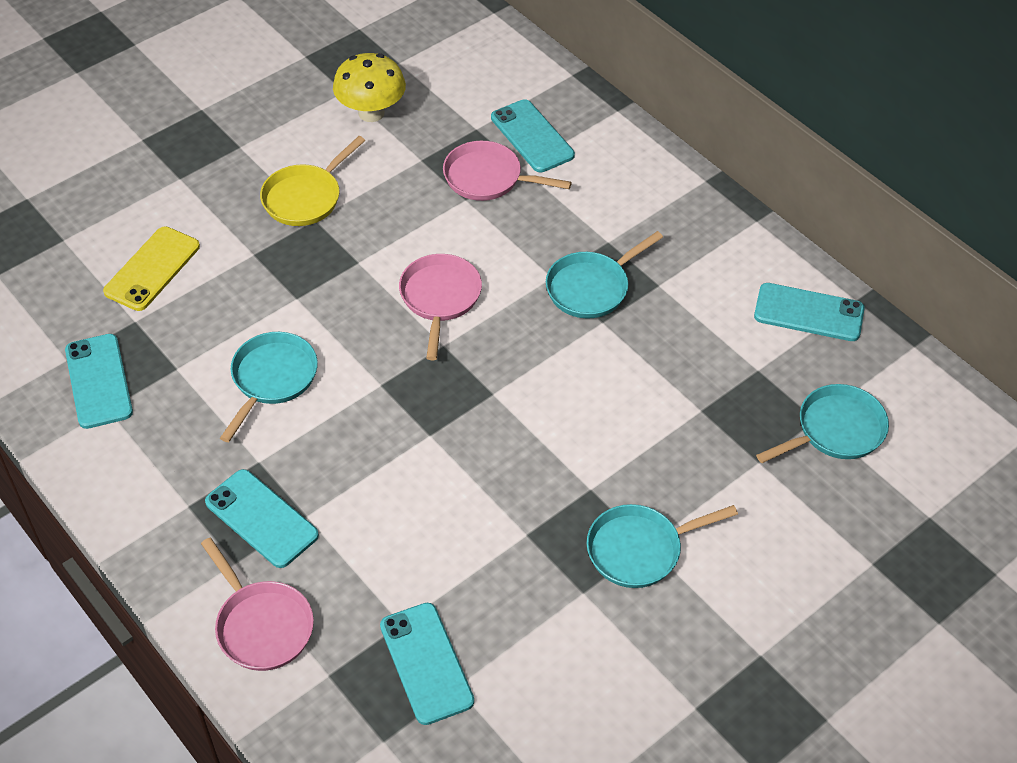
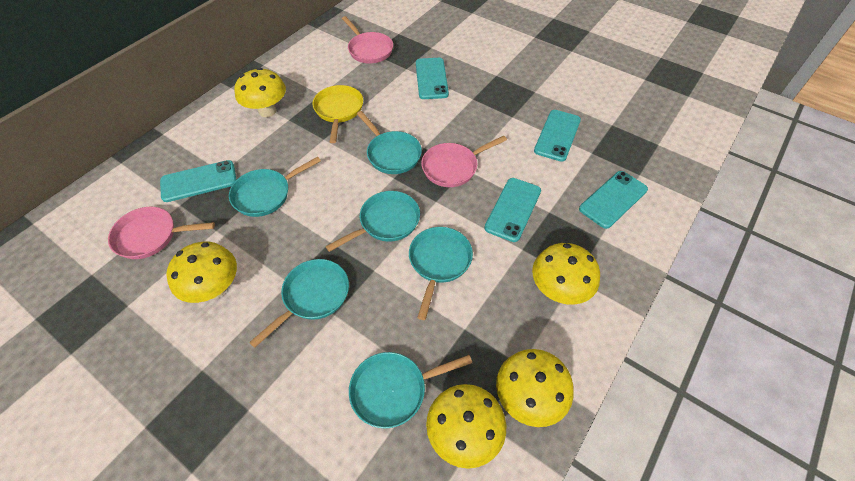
turquoise pan: [220,332,318,442] [546,231,663,318] [587,504,738,588] [756,384,889,463] = 4 -> [229,157,321,217] [249,259,349,348] [325,191,420,252] [349,352,472,428] [357,111,422,174] [409,227,473,320] = 6
yellow mushroom: [333,53,406,122] = 1 -> [166,242,237,303] [234,68,286,117] [426,384,506,469] [496,349,574,427] [532,243,600,305] = 5
yellow phone: [103,227,200,311] = 1 -> none = 0

